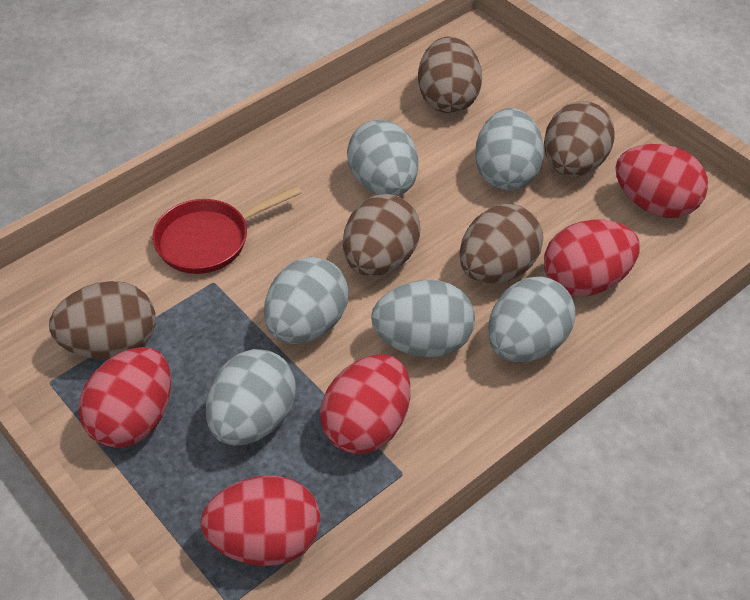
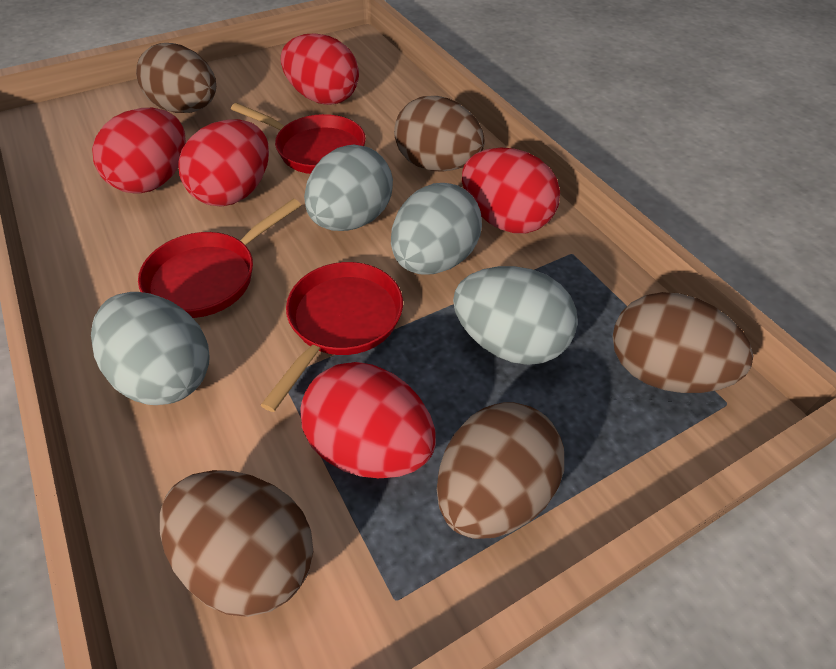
grey egg: [206,349,296,446] [264,257,349,344] [347,120,418,196] [371,280,475,357] [475,108,544,191] [488,277,576,362] = 6 -> [91,292,210,405] [304,145,393,231] [391,183,482,275] [453,266,578,365] = 4
red pan: [152,185,302,274] = 1 -> [138,199,301,318] [231,103,366,174] [261,262,403,412] = 3

